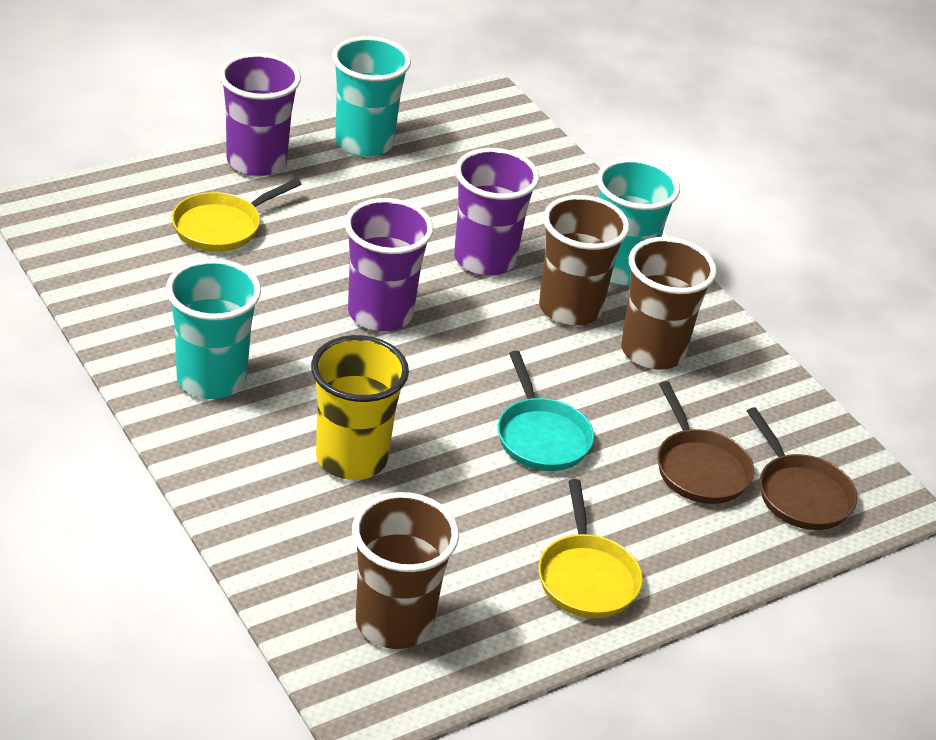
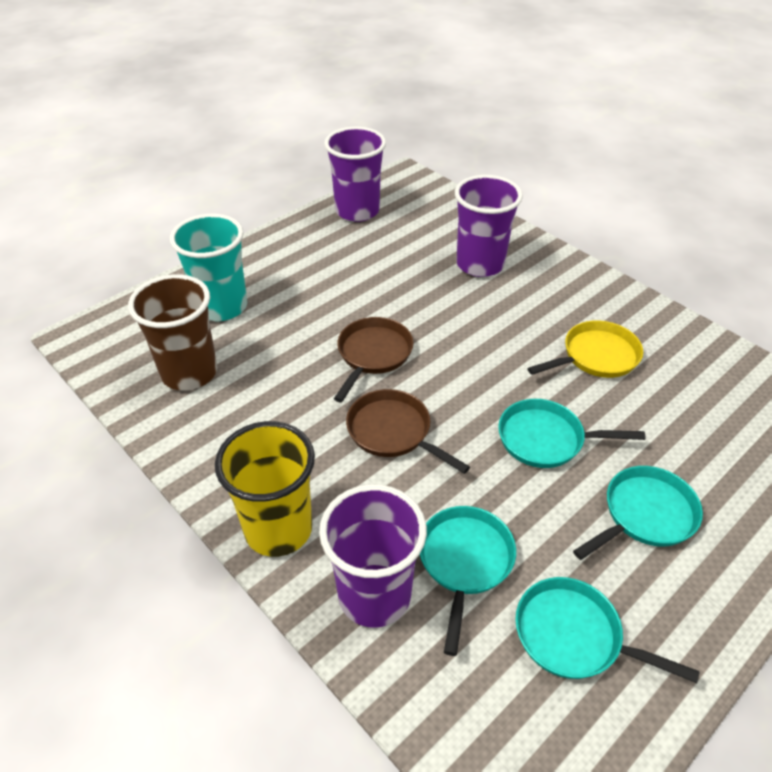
brown cup: [352,492,459,649] [539,195,629,326] [621,237,717,370] = 3 -> [128,274,217,391] = 1
turquoise cup: [166,259,261,399] [332,36,411,157] [597,158,680,285] = 3 -> [170,214,247,321] = 1
turquoise pan: [498,351,594,471] = 1 -> [420,506,516,656] [498,399,645,468] [515,577,700,683] [573,466,703,560] = 4
yellow pan: [172,178,301,252] [538,479,643,618] = 2 -> [527,320,643,378] = 1

